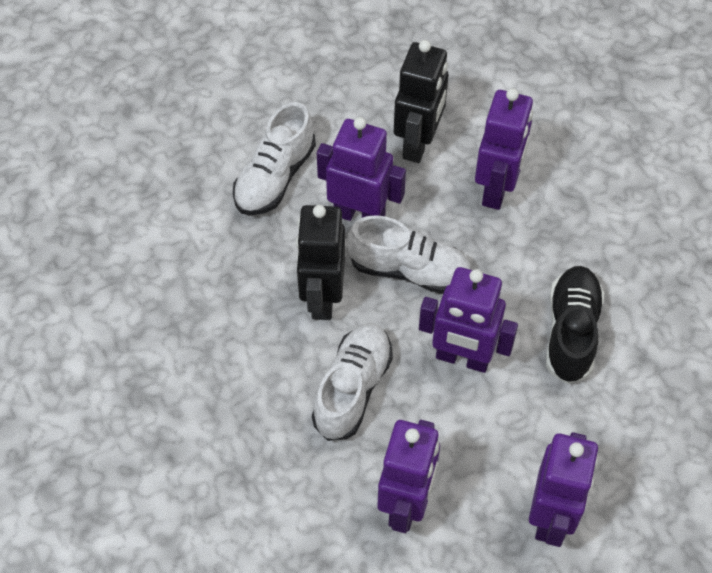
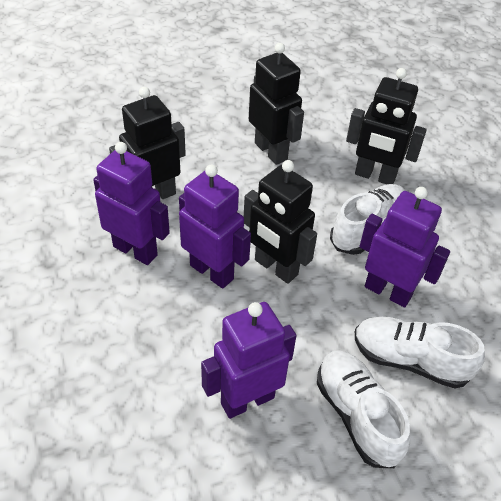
black robot: [296,205,345,320] [394,40,448,163] = 2 -> [109,87,186,199] [244,160,317,284] [249,43,304,165] [346,68,427,184] = 4
black shoe: [546,266,604,384] = 1 -> none = 0
purple robot: [317,117,406,221] [378,420,440,533] [419,267,518,373] [475,88,533,210] [529,432,598,547] = 5 -> [93,142,170,265] [179,165,251,289] [201,302,296,419] [359,187,450,308] = 4

